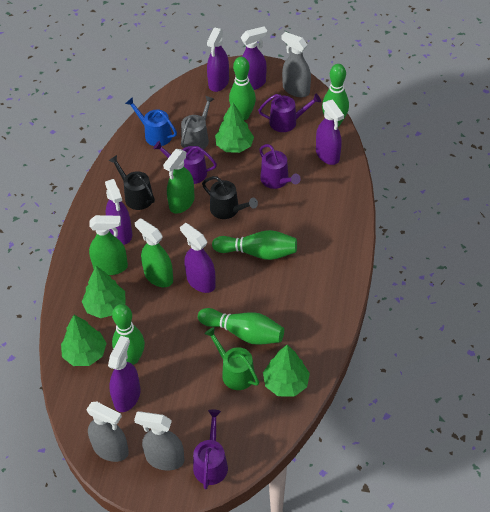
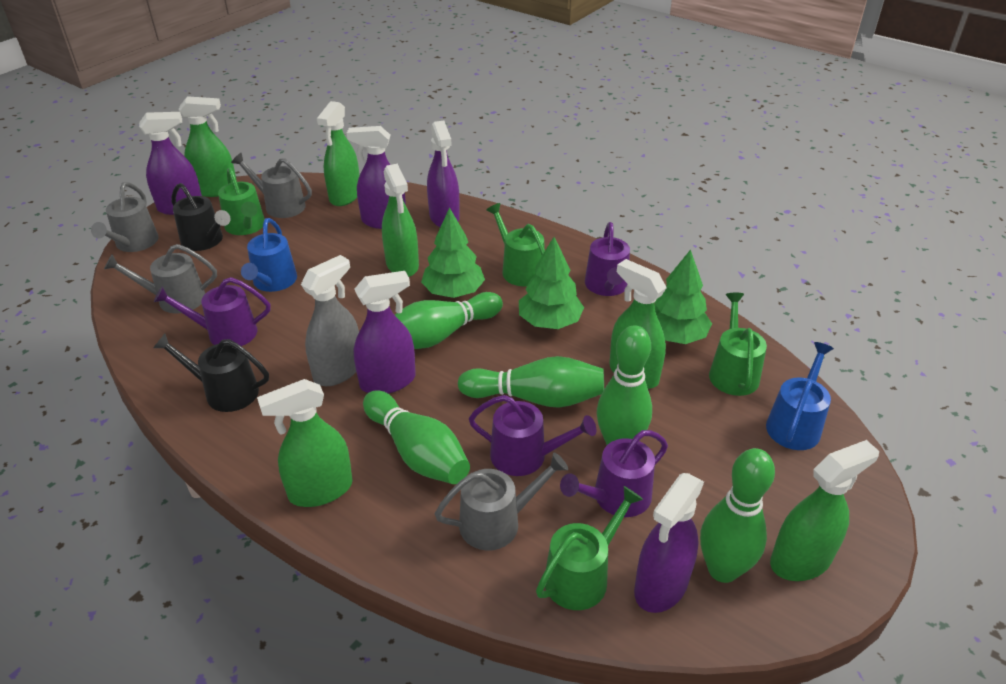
blue watering can: [125,97,177,146] = 1 -> [241,218,297,292] [766,342,834,450] = 2
green spray bottle: [89,215,128,275] [135,218,173,287] [163,149,195,214] = 3 -> [178,96,237,197] [257,379,353,507] [317,101,360,206] [382,164,419,277] [609,259,667,389] [770,440,879,581] = 6
green tree: [61,315,107,366] [82,266,126,318] [215,102,254,153] [263,345,310,397] = 4 -> [421,207,485,298] [519,237,584,329] [655,249,712,344] = 3
green watering can: [204,327,259,390] = 1 -> [218,168,265,235] [486,203,545,286] [536,486,643,610] [709,293,767,396] = 4
grey spray bottle: [86,401,129,462] [134,411,184,470] [281,32,311,97] = 3 -> [301,255,359,386] = 1
grey watering can: [181,96,214,149] = 1 -> [91,182,159,252] [104,244,217,313] [231,153,312,218] [435,452,568,550] = 4
purple spray bottle: [105,179,132,245] [108,336,140,412] [180,223,216,293] [207,28,229,92] [241,27,267,90] [316,100,344,165] = 6 -> [139,112,202,215] [347,126,406,229] [354,271,416,394] [427,121,460,227] [634,473,704,613] = 5

